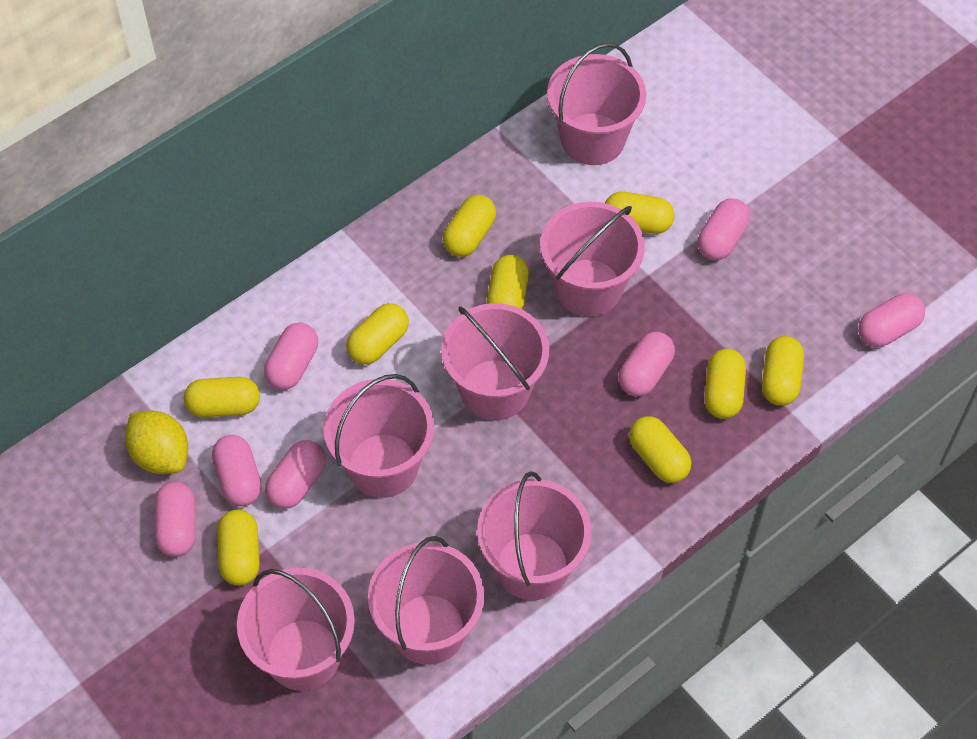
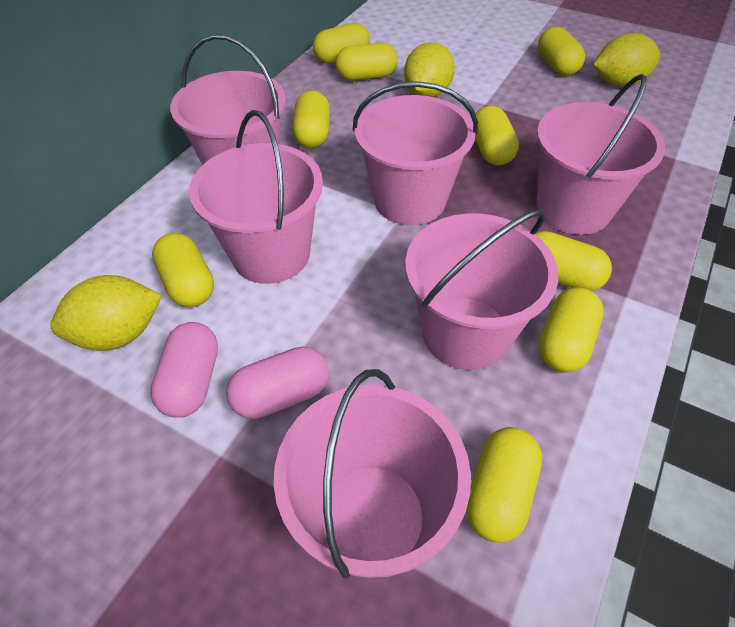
pink bucket: [237,568,355,691] [323,374,434,498] [368,536,485,665] [441,303,549,421] [477,471,592,600] [540,202,645,316] [547,43,646,165] = 7 -> [170,34,286,165] [189,110,323,284] [274,369,471,579] [353,81,478,225] [405,209,558,370] [536,74,665,235] = 6
pink capsule: [155,482,196,557] [212,435,262,507] [264,322,318,390] [265,440,326,509] [618,332,675,397] [698,199,750,260] [858,293,925,347] = 7 -> [150,322,218,417] [226,347,329,419] = 2
yellow lemon: [125,410,188,474] = 1 -> [50,275,162,350] [404,42,455,97] [593,33,661,87] = 3

